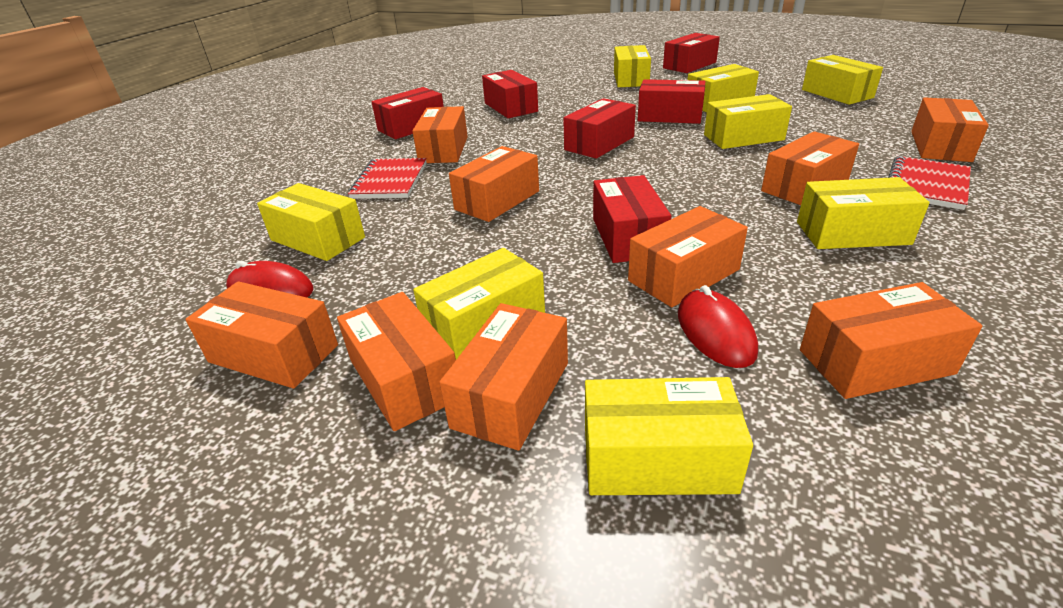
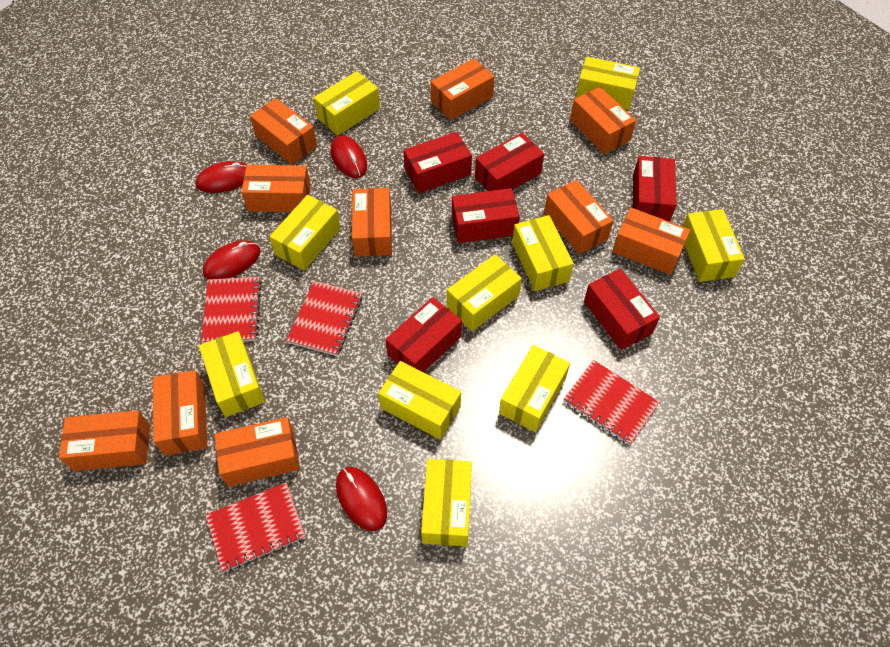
orange box: [185,281,338,389] [337,292,456,431] [412,106,468,163] [439,303,568,451] [449,146,539,222] [628,206,748,307] [761,131,859,205] [800,282,982,399] [911,97,989,162] = 9 -> [59,410,150,471] [153,370,207,455] [214,417,300,487] [241,165,311,212] [250,98,317,165] [352,188,392,257] [431,58,495,120] [544,180,614,254] [570,87,636,154] [612,208,690,275] = 10
red mouse: [226,260,314,297] [678,285,758,368] = 2 -> [195,161,247,193] [203,240,261,279] [331,135,367,178] [336,467,387,531] = 4
red notebook: [348,158,427,199] [888,156,971,210] = 2 -> [201,277,261,344] [206,482,306,572] [286,281,362,356] [564,360,660,445] = 4
yellow box: [257,183,365,261] [413,248,545,359] [585,377,753,495] [614,45,651,87] [687,64,759,113] [704,94,792,149] [797,177,930,249] [802,55,883,105] = 8 -> [199,331,265,417] [269,195,341,271] [314,71,380,135] [378,361,461,440] [421,459,472,546] [447,254,522,331] [499,345,570,432] [512,215,574,291] [576,57,640,110] [682,209,745,282] = 10

